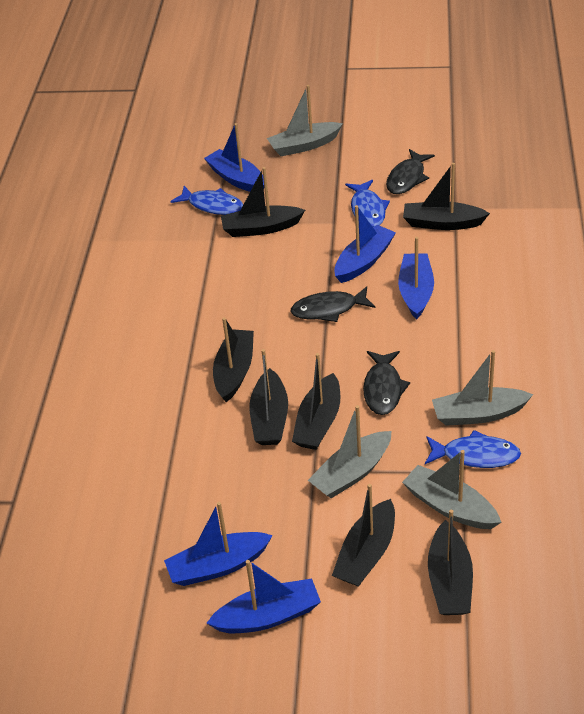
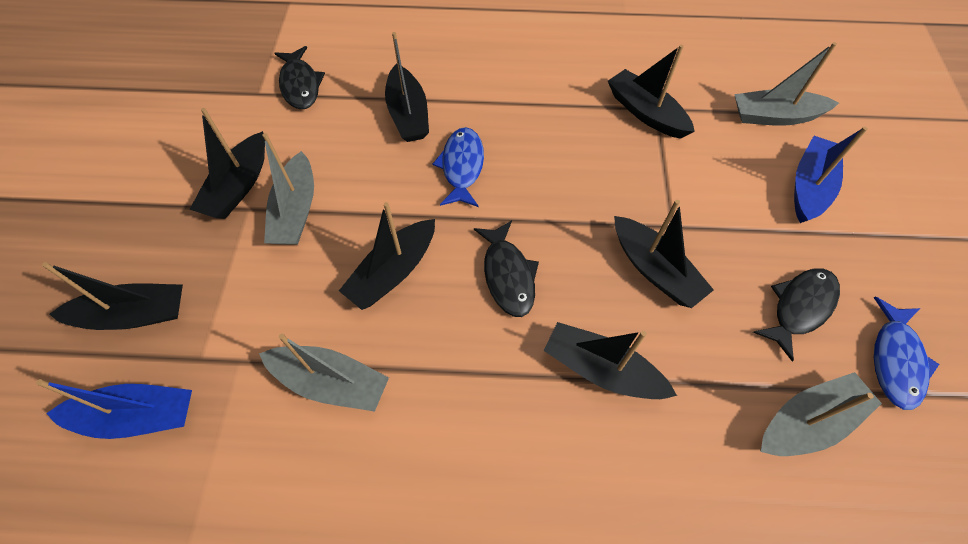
blue boat: [164,502,273,586] [204,123,264,192] [206,560,321,633] [334,205,396,283] [398,237,434,319] = 5 -> [36,379,192,439] [794,127,868,223] = 2
blue fish: [170,186,243,215] [345,180,390,227] [425,430,521,468] = 3 -> [433,127,484,207] [874,297,939,410] = 2

